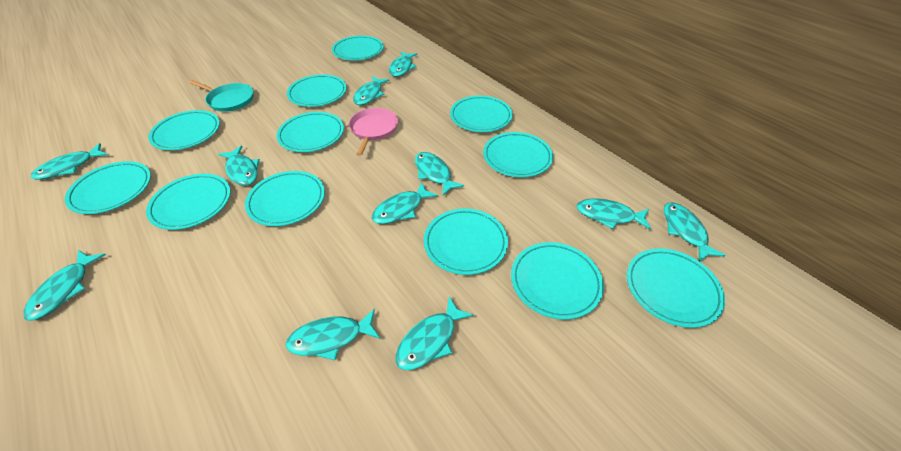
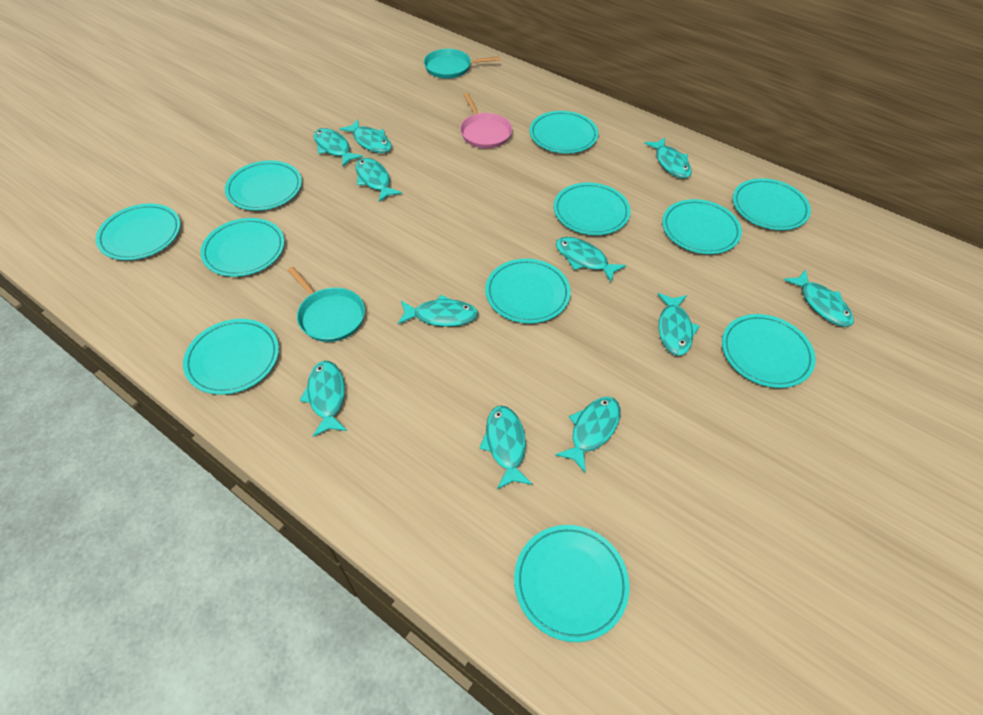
turquoise pan: [189,80,254,112] = 1 -> [288,267,365,342] [424,49,500,79] = 2
turquoise plate: [65,161,151,214] [146,174,230,230] [148,110,220,150] [245,171,325,226] [276,112,344,152] [287,74,347,107] [332,36,384,60] [424,208,508,275] [450,95,513,132] [483,132,553,177] [511,242,604,320] [627,248,725,328] = 12 -> [96,204,181,260] [183,319,279,395] [200,218,285,277] [225,161,302,211] [485,259,571,323] [514,525,630,642] [530,111,598,153] [554,183,630,235] [662,199,742,254] [722,314,816,388] [733,178,811,230] = 11

